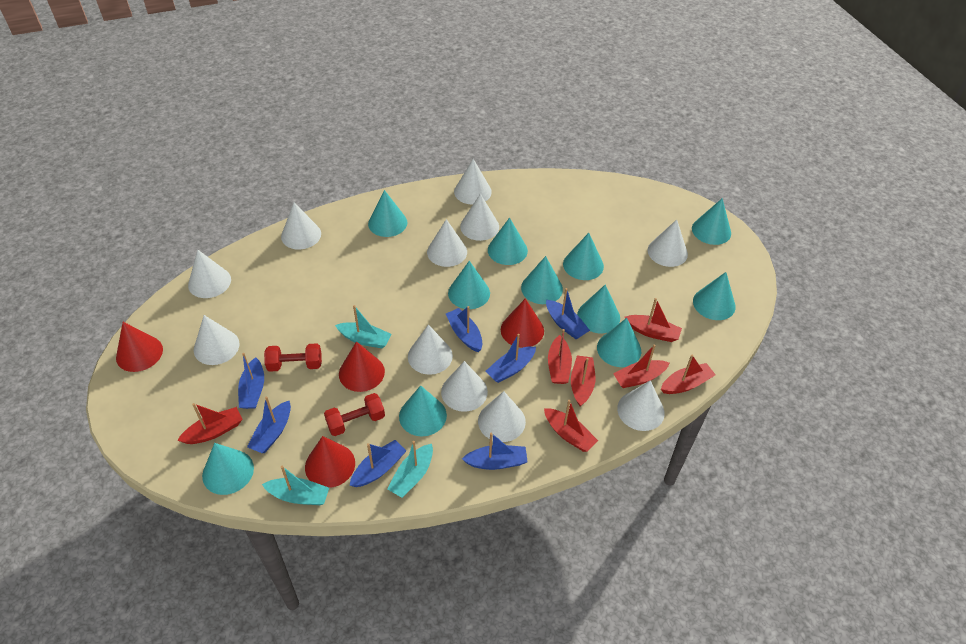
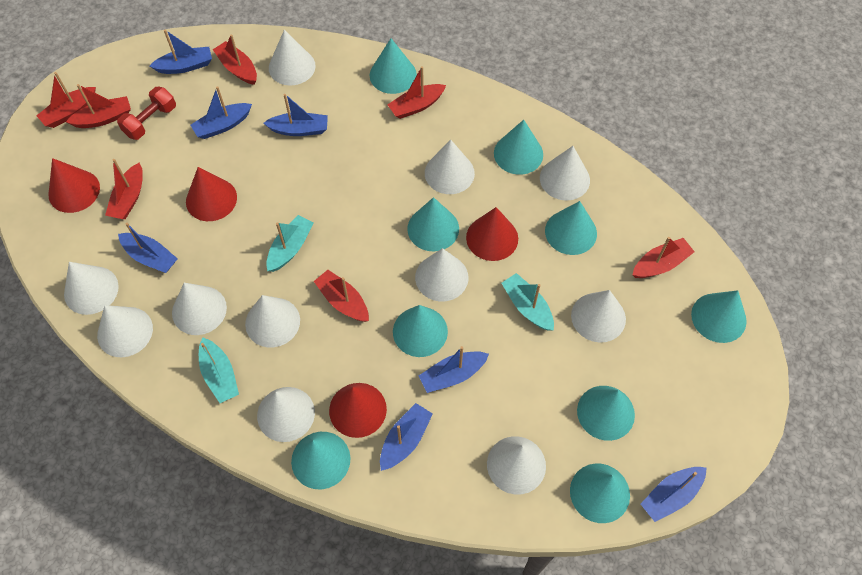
red dumbbell: [264,343,322,372] [324,393,385,436] = 2 -> [117,87,176,140] = 1
turquoise cone: [202,443,254,495] [368,190,407,237] [399,385,447,436] [448,261,490,309] [488,218,528,265] [521,256,563,304] [563,233,604,280] [577,285,620,333] [597,318,641,367] [692,198,731,245] [693,272,736,320] = 11 -> [291,432,350,489] [370,38,417,94] [393,305,448,357] [407,197,459,251] [494,120,543,175] [545,201,597,255] [570,463,630,523] [577,386,635,441] [691,290,747,343] = 9

